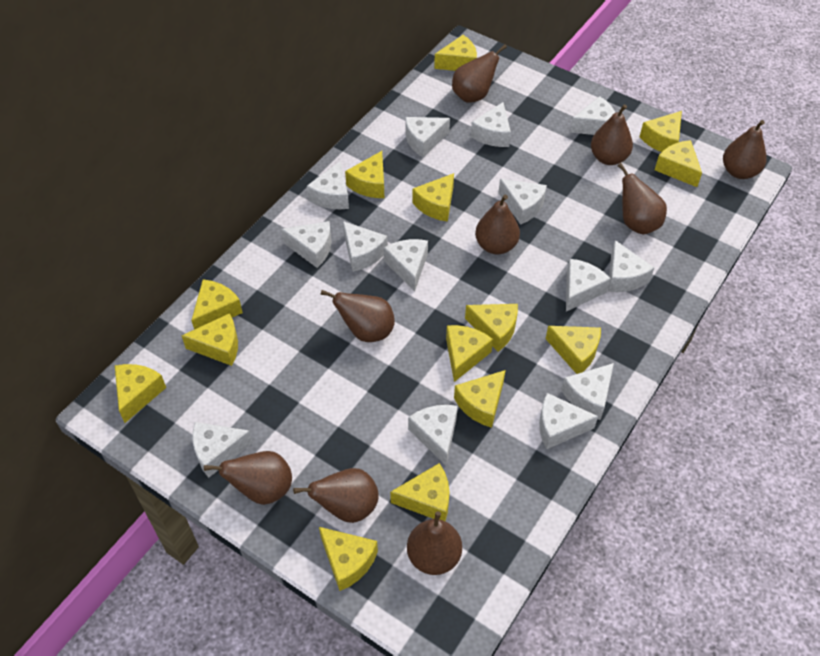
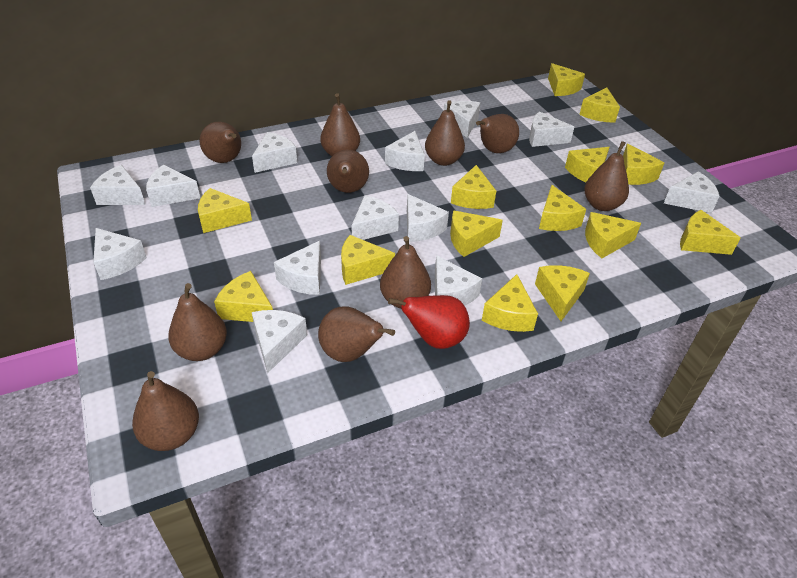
brown pear: [204,451,292,505] [293,468,379,523] [320,290,395,342] [407,511,462,575] [452,44,507,103] [475,195,520,254] [591,104,633,165] [617,163,667,234] [723,120,767,179] = 9 -> [132,371,199,451] [168,283,227,361] [199,121,241,163] [318,306,395,362] [320,93,360,156] [327,150,369,193] [380,236,431,309] [425,100,465,166] [476,114,519,153] [584,141,629,211] = 10
red pear: none = 0 -> [388,295,470,349] = 1
white cheese: [192,422,253,478] [281,221,331,268] [307,162,349,209] [343,221,388,272] [384,239,428,291] [405,117,450,157] [408,405,458,465] [471,102,511,147] [498,179,547,225] [539,393,598,449] [561,363,614,420] [566,259,611,311] [570,96,615,135] [608,240,654,292] = 14 -> [90,165,145,205] [93,228,147,280] [146,164,200,207] [252,132,297,173] [252,310,307,373] [274,241,321,295] [351,195,399,240] [385,131,425,171] [407,194,449,242] [435,255,482,306] [444,101,480,138] [529,112,574,147] [664,171,720,213] = 13

